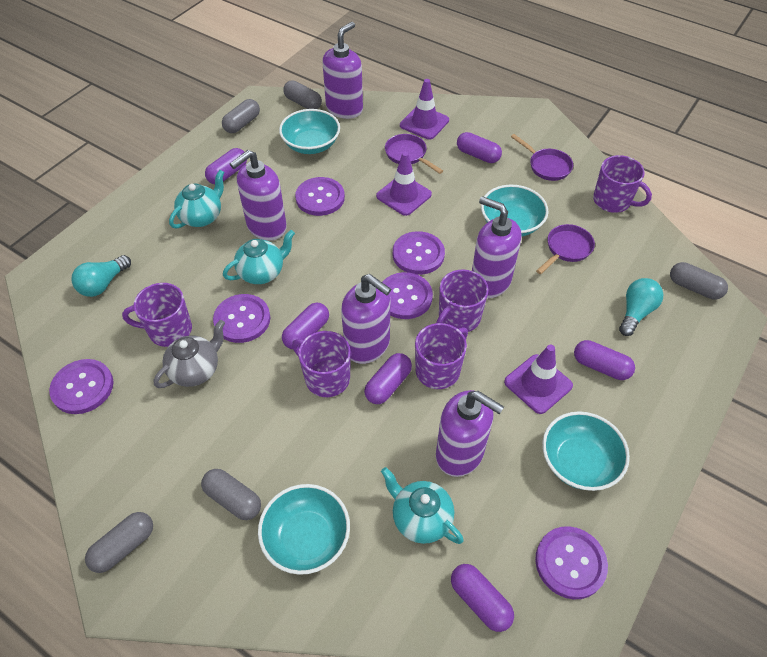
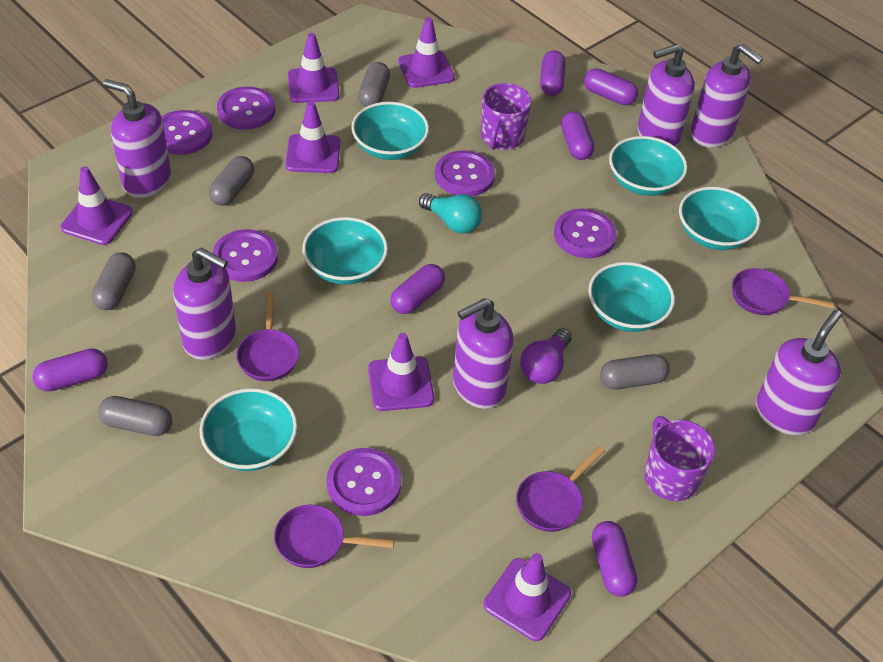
grey teapot: [154,320,225,388] = 1 -> none = 0
purple light bulb: none = 0 -> [520,328,572,384] = 1
purple mug: [122,283,192,347] [292,331,351,397] [415,323,468,389] [436,269,489,332] [593,155,652,213] = 5 -> [481,83,531,150] [644,416,715,501] = 2
purple pan: [385,134,443,174] [511,134,573,181] [536,224,595,274] = 3 -> [236,292,299,381] [274,505,394,568] [516,446,605,532] [732,268,834,315] = 4
purple soap dispenser: [230,150,287,240] [322,22,363,119] [341,274,391,364] [436,390,504,477] [472,196,521,298] = 5 -> [103,79,171,198] [173,248,236,360] [453,298,514,409] [638,44,695,147] [690,44,763,148] [756,310,842,435] = 6
purple traffic cone: [376,152,432,216] [400,79,449,140] [504,344,573,414] = 3 -> [61,166,133,245] [286,101,340,173] [288,33,340,103] [368,333,434,411] [398,17,455,88] [484,553,571,641] = 6
turquoise bowl: [258,484,350,575] [279,109,340,154] [481,184,549,237] [542,411,630,491] = 4 -> [200,388,297,471] [302,217,388,285] [351,102,429,160] [588,262,675,332] [609,136,687,196] [679,187,760,250] = 6
turquoise light bulb: [71,255,131,297] [619,278,664,336] = 2 -> [419,193,482,234] = 1
turquoise teapot: [169,170,224,229] [223,230,295,284] [381,467,464,544] = 3 -> none = 0

